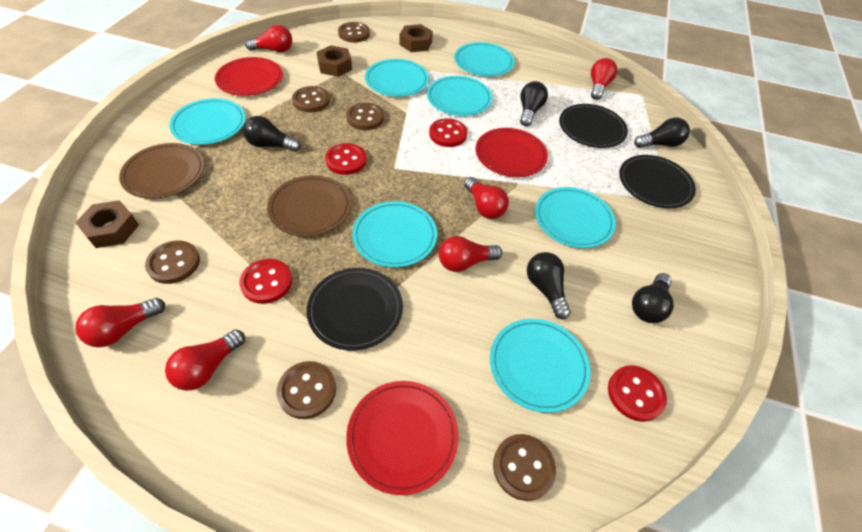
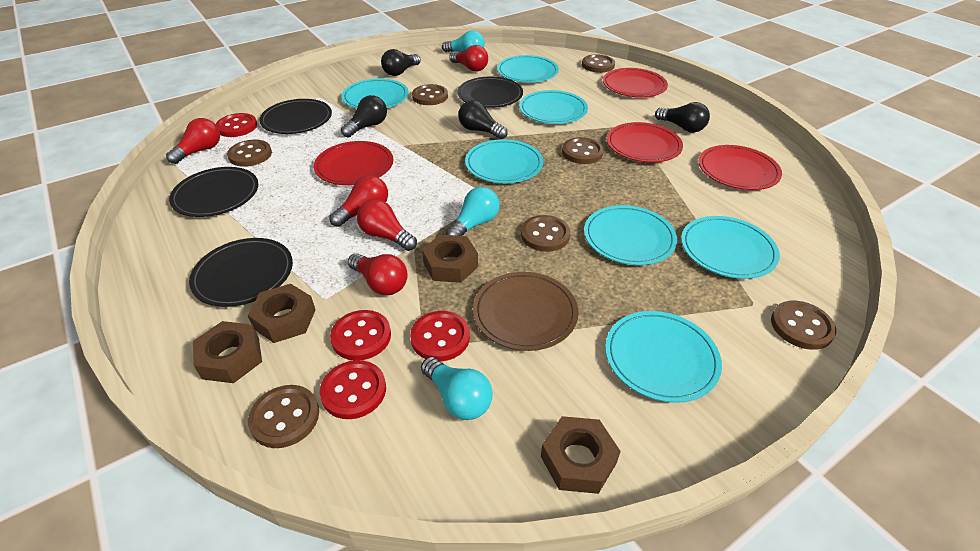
black light bulb: [243,116,301,152] [520,81,548,126] [527,252,571,319] [632,273,674,323] [634,117,690,148] = 5 -> [341,95,387,138] [381,49,421,76] [458,100,508,139] [655,102,710,133] = 4
black plate: [307,268,403,351] [559,104,628,148] [619,155,696,208] = 3 -> [169,167,258,217] [189,238,293,307] [259,99,332,134] [457,77,523,108] = 4
brown button: [145,241,200,284] [277,361,336,419] [292,86,330,113] [338,22,370,43] [346,103,384,130] [493,434,556,501] = 6 -> [227,140,272,167] [248,385,319,448] [412,84,448,105] [521,215,570,252] [562,137,604,164] [582,55,615,73] [771,301,836,350] = 7
brown nut: [75,200,139,248] [317,45,352,77] [400,24,433,52] = 3 -> [193,321,262,383] [247,284,315,343] [422,234,478,283] [541,416,621,494] = 4
brown plate: [119,143,205,199] [267,175,351,237] = 2 -> [473,272,579,351] = 1
red light bulb: [75,298,165,347] [165,329,245,391] [245,25,292,52] [439,236,502,272] [464,177,509,219] [591,58,617,100] = 6 -> [166,118,220,164] [330,175,388,227] [348,253,408,295] [357,199,417,251] [449,45,488,72] = 5
red plate: [215,57,283,96] [346,381,458,495] [476,128,548,177] = 3 -> [314,141,393,185] [603,68,668,97] [607,122,683,163] [698,145,782,190] = 4
turquoise light bulb: none = 0 -> [421,357,493,420] [442,30,485,52] [446,187,499,236] = 3

